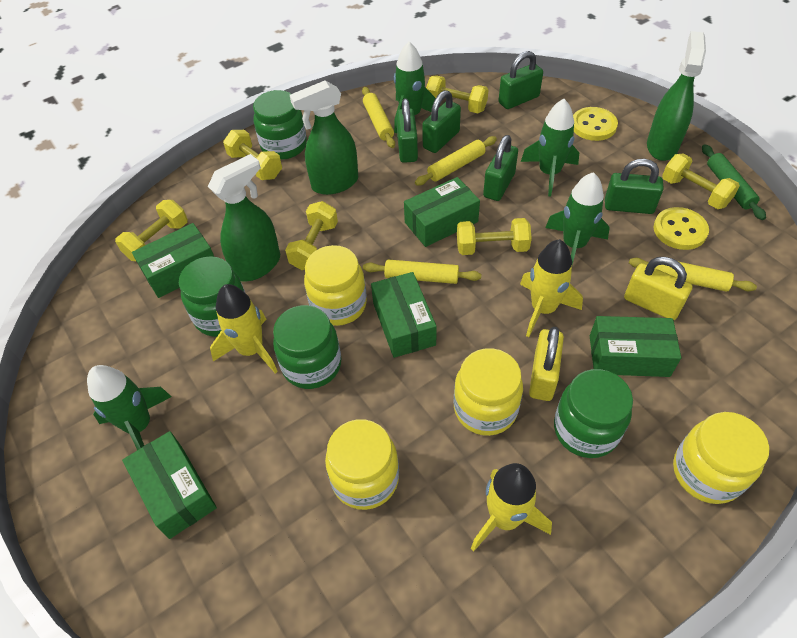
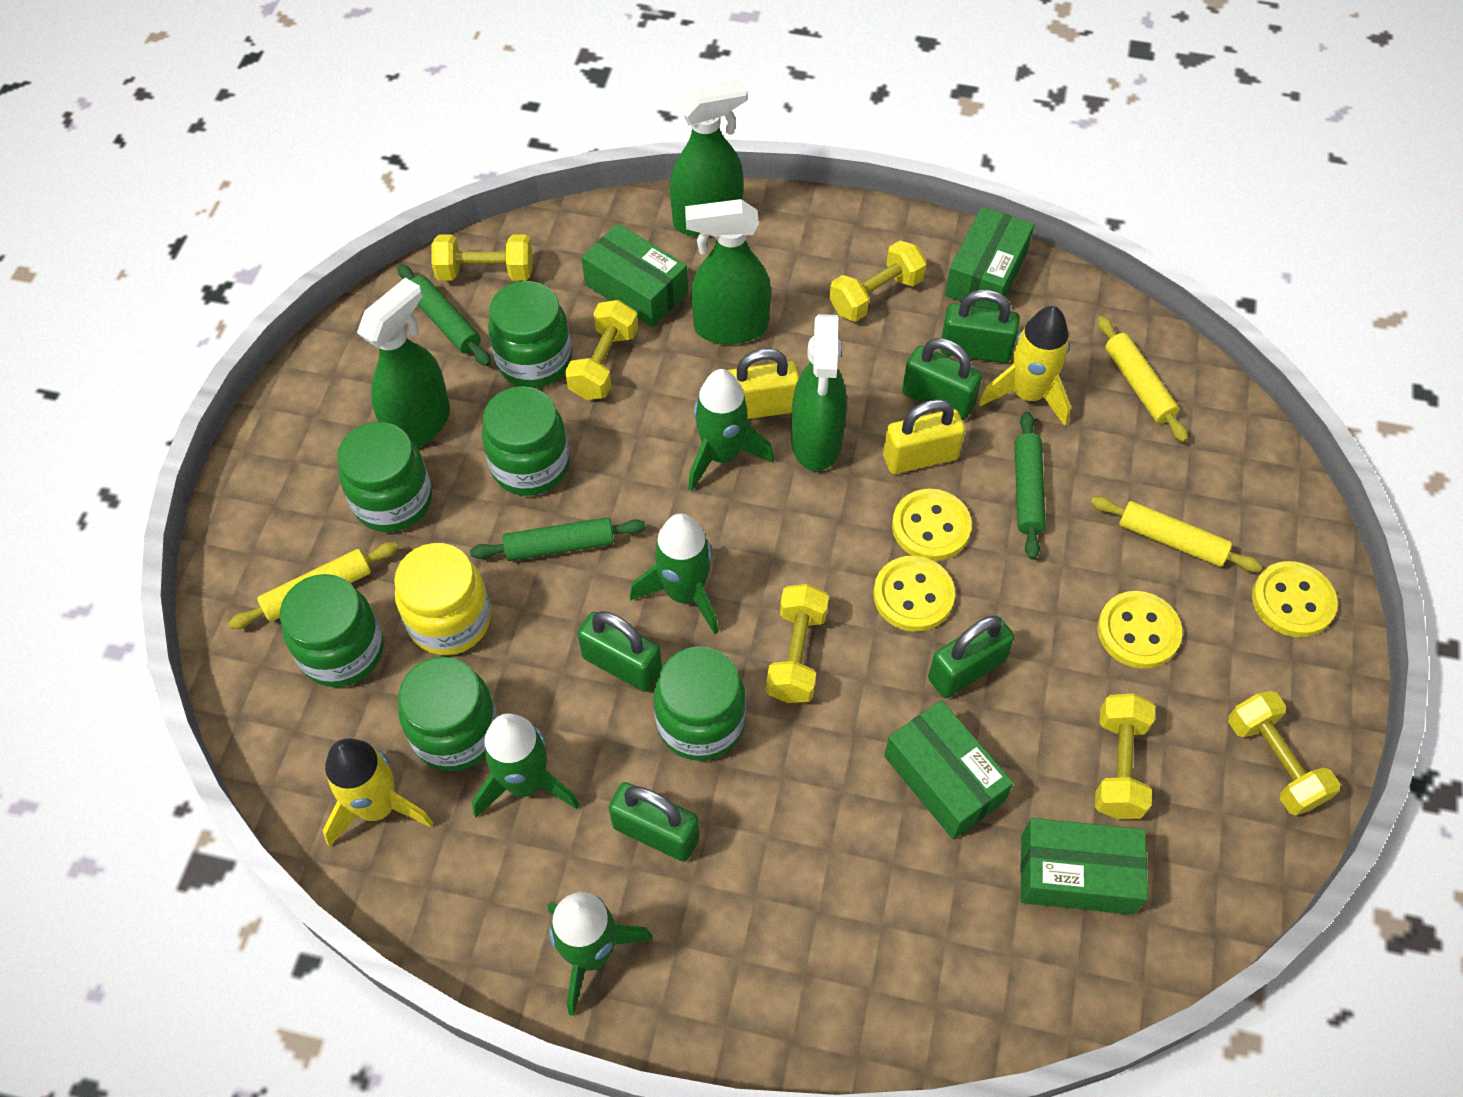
green box: [122,431,217,539] [132,223,214,298] [371,272,437,358] [404,177,480,247] [590,316,681,377] = 5 -> [581,223,688,327] [884,700,1013,839] [945,207,1034,310] [1021,818,1148,915] = 4
green jar: [179,256,245,337] [253,90,307,160] [273,305,341,389] [554,369,633,458] = 4 -> [280,574,383,687] [337,422,432,532] [398,657,498,771] [482,386,569,496] [488,281,572,388] [654,646,746,761] = 6
green rolling pin: [702,144,766,220] = 1 -> [397,264,491,366] [470,517,646,561] [1015,411,1046,559] = 3
green spray bottle: [208,154,280,281] [290,80,358,195] [647,31,706,161] = 3 -> [357,278,450,448] [670,79,748,236] [685,199,771,344] [791,314,847,471] = 4
yellow button: [573,107,618,141] [654,207,709,250] = 2 -> [873,556,955,632] [892,489,972,561] [1098,591,1182,669] [1252,561,1338,637] = 4
yellow jar: [304,245,367,326] [325,419,399,510] [454,348,523,436] [673,412,769,504] = 4 -> [394,543,491,655] = 1
yellow rocket: [210,284,278,374] [471,463,552,552] [520,239,583,337] = 3 -> [323,738,434,847] [979,306,1071,426] = 2
yellow rolling pin: [362,87,395,148] [363,260,481,284] [415,136,497,186] [629,258,757,292] = 4 -> [228,542,398,629] [1091,496,1262,572] [1097,316,1188,443] = 3

